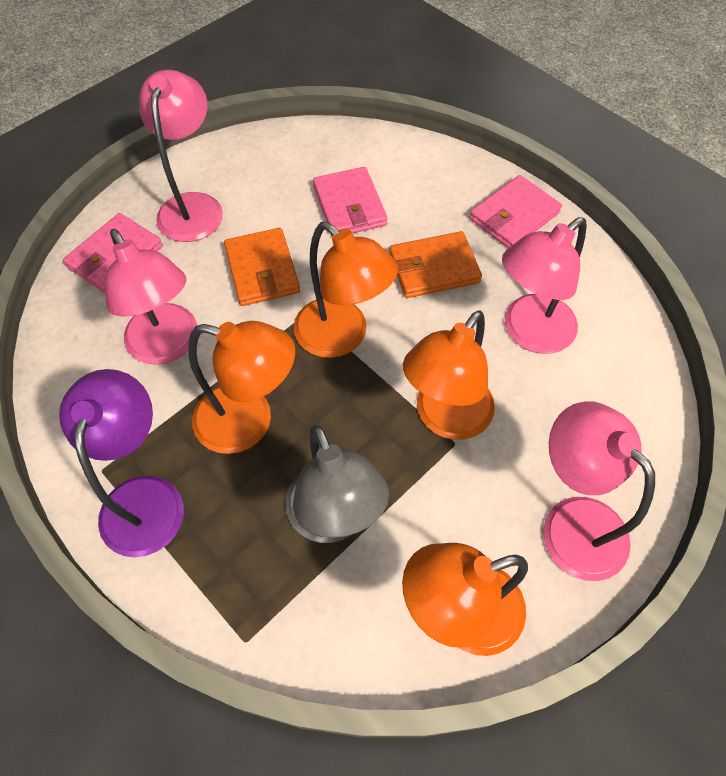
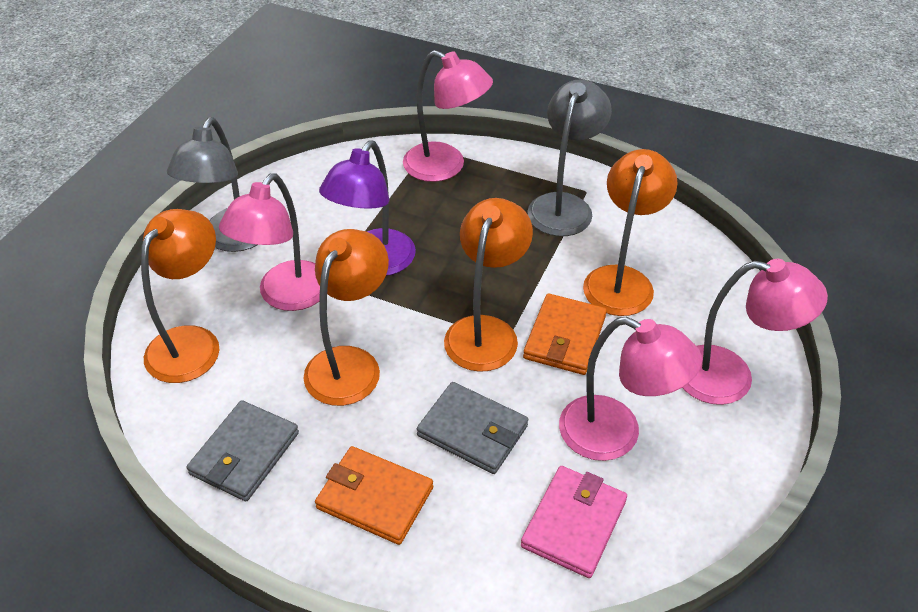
grey lamp: [285,425,389,543] = 1 -> [167,117,257,252] [527,79,612,236] = 2
grey wallet: none = 0 -> [187,400,299,501] [417,382,528,474] = 2
pink wallet: [63,213,163,293] [313,167,388,233] [469,175,562,248] = 3 -> [521,466,627,578] = 1

